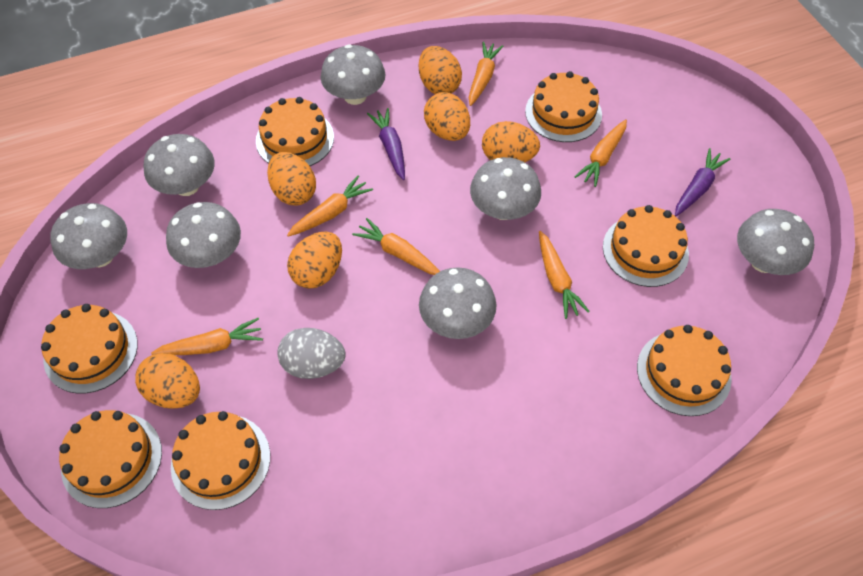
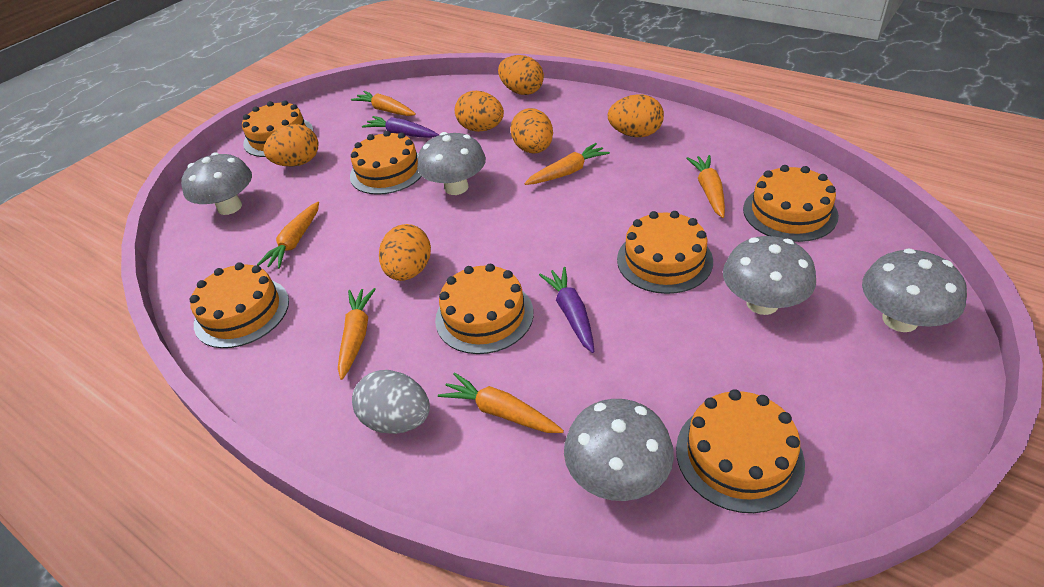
grey mushroom: [50,203,127,269] [144,134,215,196] [166,202,241,268] [321,44,385,105] [419,267,497,339] [470,157,541,220] [737,209,814,275] = 7 -> [181,152,252,215] [417,132,486,195] [564,399,674,501] [723,236,816,315] [862,248,967,332] = 5

